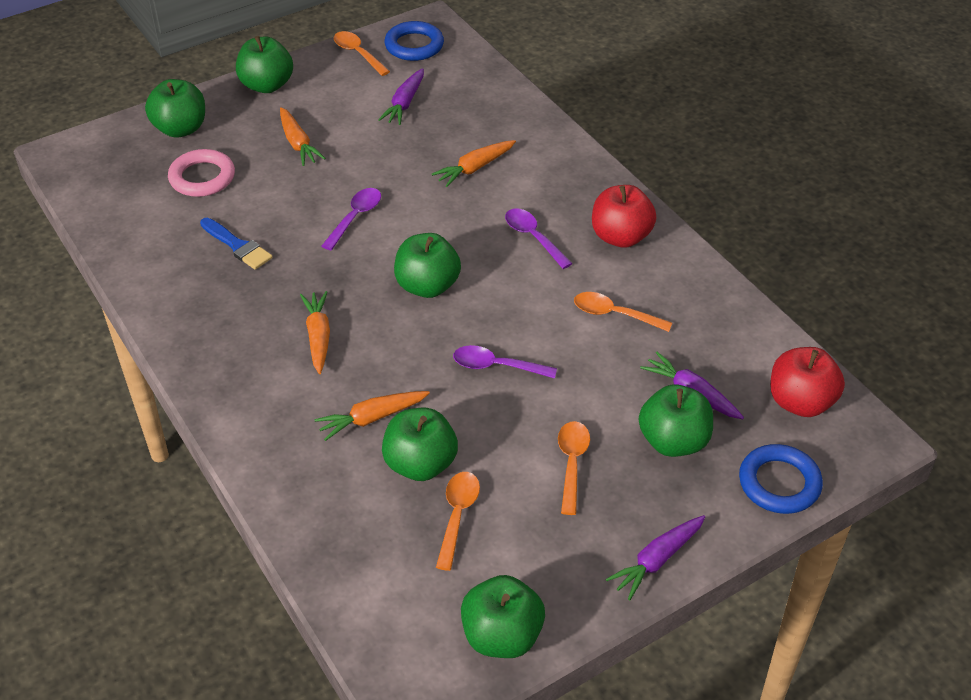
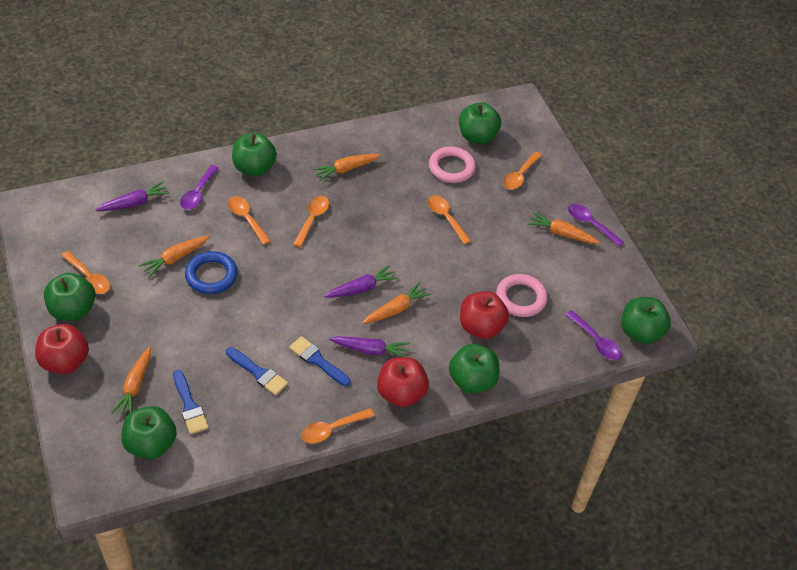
blue brush: [200,218,273,270] = 1 -> [173,370,209,434] [226,347,288,395] [289,336,351,386] = 3
blue ring: [385,21,444,61] [739,444,823,514] = 2 -> [185,251,238,294] = 1
orange carrot: [280,107,326,166] [300,291,330,374] [315,391,430,441] [432,140,516,187] = 4 -> [111,347,151,416] [139,236,210,277] [313,154,381,181] [362,282,432,324] [528,212,600,244] = 5
orange spoon: [334,31,390,76] [436,472,480,571] [558,421,590,515] [574,292,672,332] = 4 -> [61,251,110,294] [228,196,271,245] [293,196,329,247] [301,408,375,443] [428,195,471,244] [503,152,542,190] = 6
pink ring: [168,149,235,197] = 1 -> [429,147,476,183] [496,274,548,317] = 2
red apple: [592,185,656,248] [770,347,845,417] = 2 -> [35,324,89,374] [377,357,429,407] [460,291,509,339] = 3

